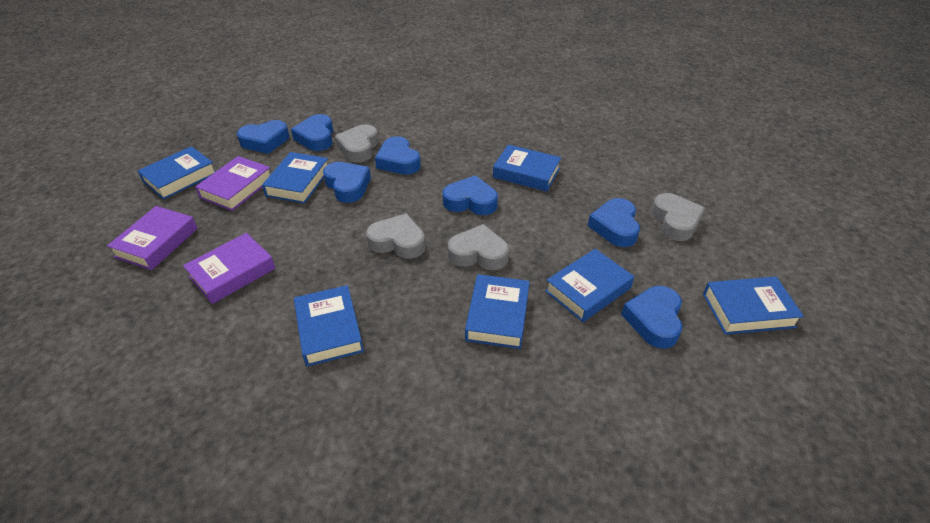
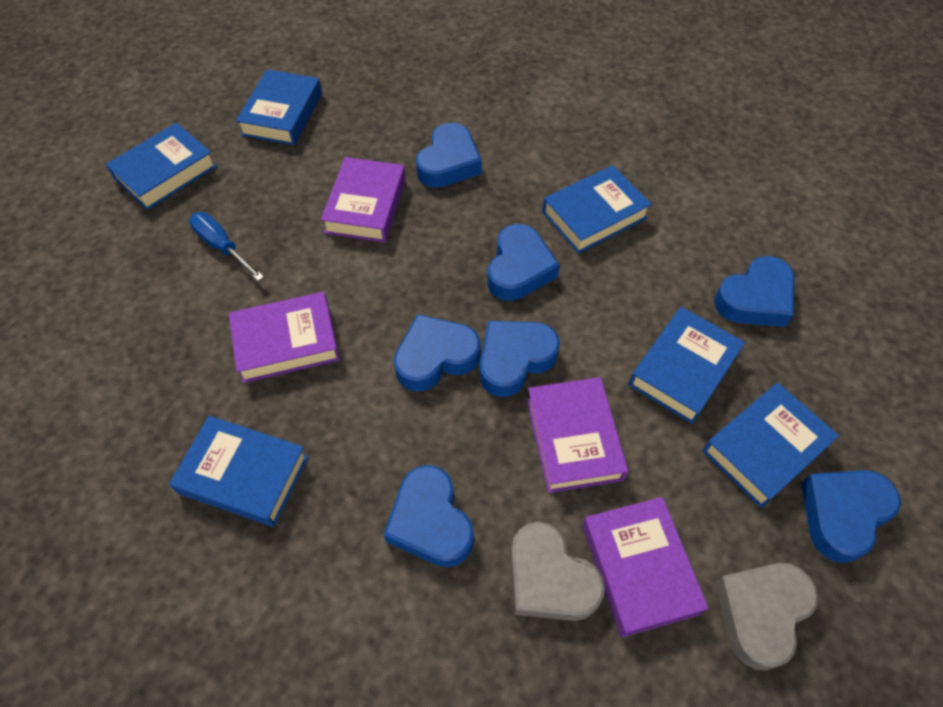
blue book: [138,146,215,200] [262,152,328,204] [294,285,364,367] [465,274,530,349] [493,145,561,192] [545,249,634,322] [703,277,804,335] = 7 -> [105,123,217,210] [169,416,308,527] [236,69,322,146] [542,165,652,254] [629,307,745,424] [702,383,839,508] = 6
blue screwdriver: none = 0 -> [189,212,264,281] = 1
grey heart: [335,124,378,163] [366,213,425,259] [448,224,509,270] [651,193,705,241] = 4 -> [510,522,605,621] [715,563,818,670] = 2
purple book: [107,206,198,270] [183,233,275,304] [195,156,270,211] = 3 -> [229,292,340,383] [321,157,406,243] [527,377,628,493] [582,497,709,637] = 4

